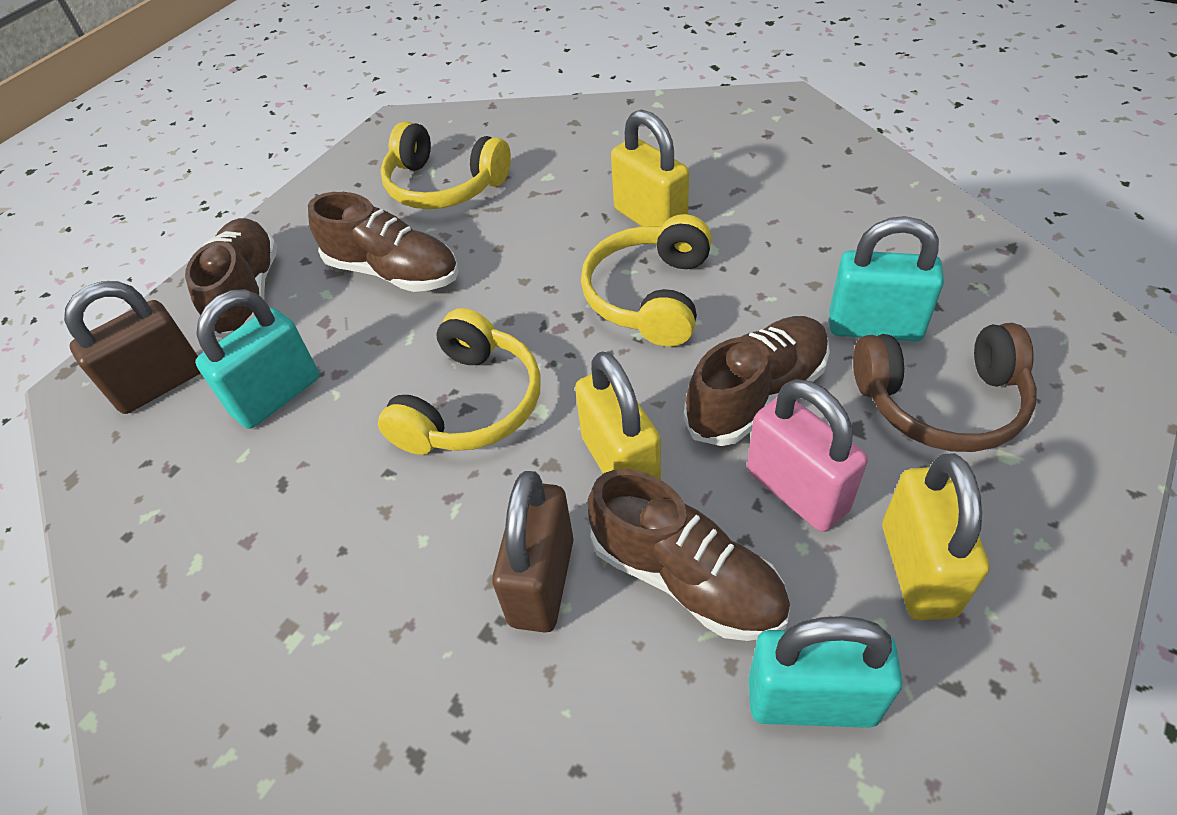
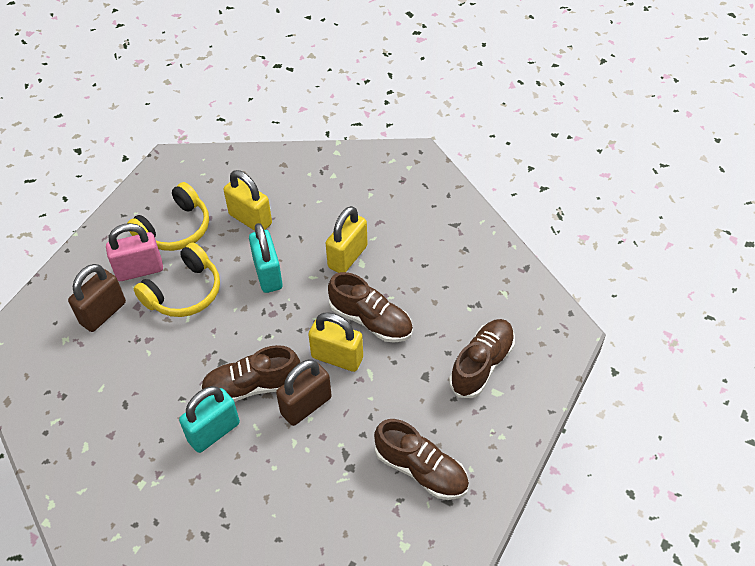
brown headphones: [853,323,1037,452] = 1 -> none = 0
turquoise padlock: [195,289,319,429] [748,616,903,728] [829,216,944,342] = 3 -> [179,386,240,453] [249,223,283,293] = 2
yellow headphones: [378,308,541,455] [380,121,511,209] [581,214,712,347] = 3 -> [127,182,209,251] [134,242,220,317] = 2

